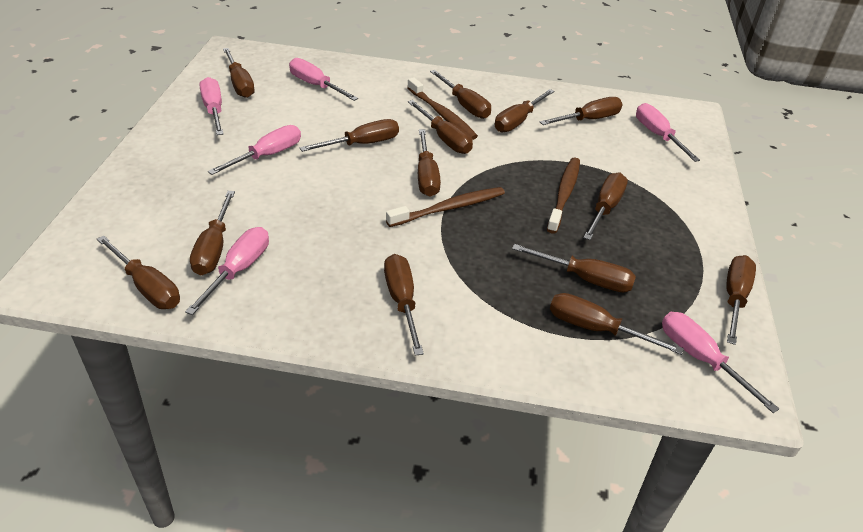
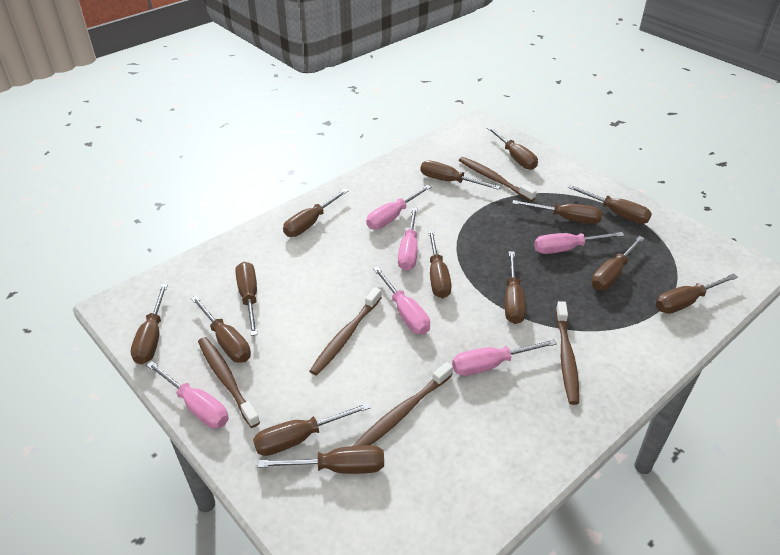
brown toothbrush: [386,187,505,227] [407,77,478,140] [547,158,580,234] = 3 -> [198,337,260,428] [310,287,382,376] [353,362,453,446] [459,157,536,201] [556,301,579,405] = 5

